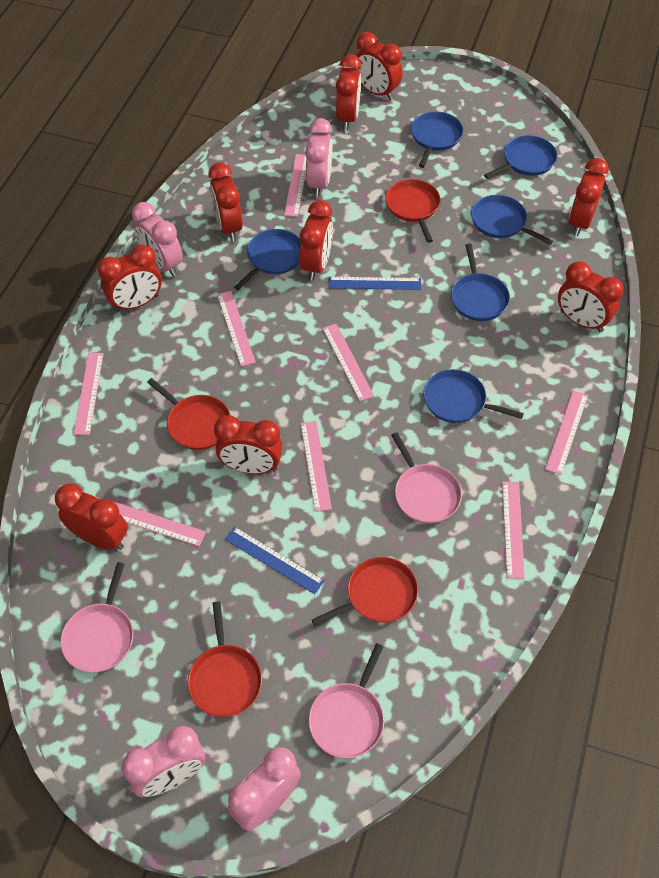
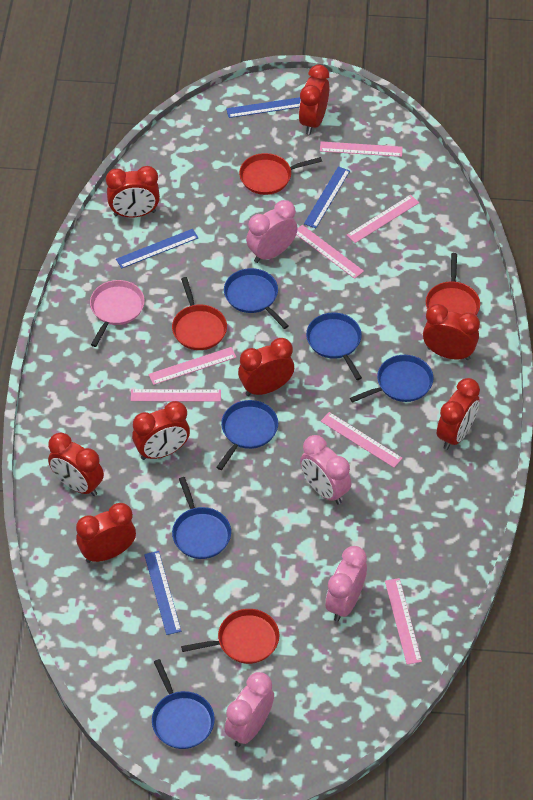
blue ruler: [225,527,324,594] [328,277,421,290] = 2 -> [116,229,198,269] [144,551,181,635] [226,97,301,118] [304,166,350,228] = 4
pink pan: [60,562,133,672] [309,643,384,758] [391,432,462,524] = 3 -> [90,280,145,347] = 1
pink ruler: [74,353,104,435] [113,501,206,546] [217,291,256,366] [284,154,307,217] [300,421,332,512] [322,324,374,401] [502,481,525,579] [545,390,588,475] = 8 -> [131,389,221,402] [148,347,236,385] [296,225,364,279] [320,141,403,157] [321,412,402,468] [347,195,419,243] [385,578,422,665] = 7
red clock: [55,483,128,550] [98,245,162,312] [209,162,243,242] [214,415,283,474] [299,200,333,281] [336,54,362,131] [354,32,403,100] [558,261,624,332] [569,158,609,236] = 9 -> [48,433,104,496] [76,503,136,563] [106,166,160,218] [132,401,190,460] [238,338,294,396] [299,65,329,135] [423,304,480,360] [437,378,480,450] = 8

